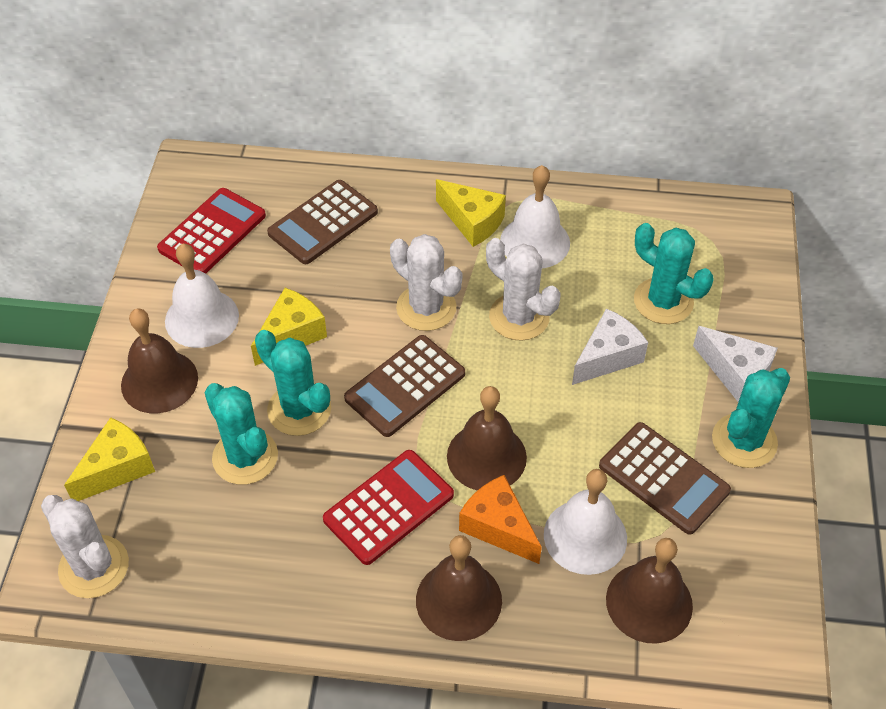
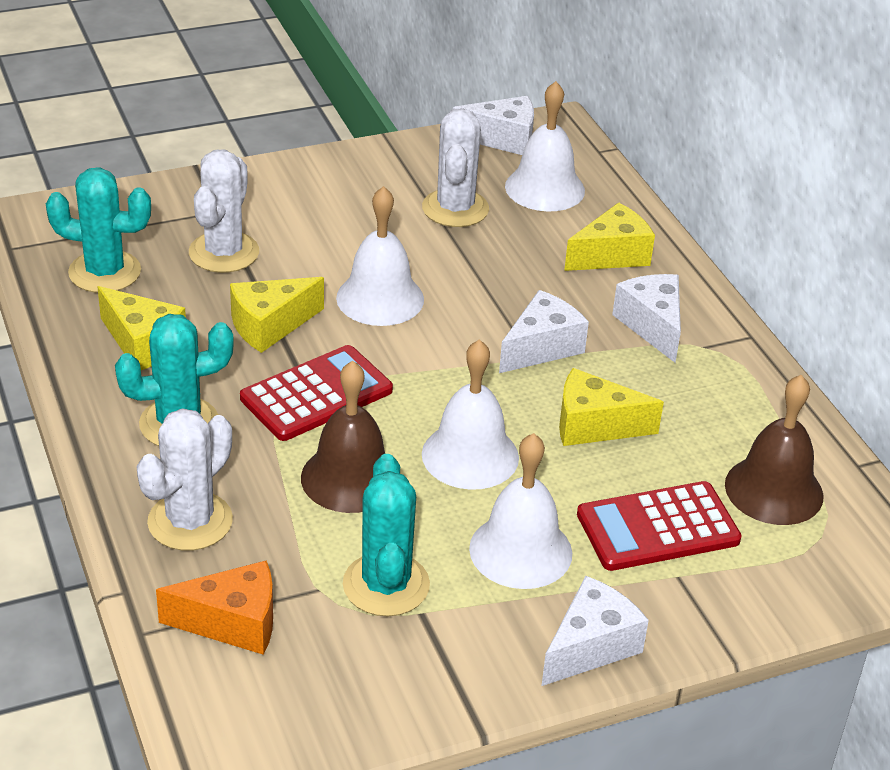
brown bell: [121,308,198,413] [416,535,502,641] [447,386,527,491] [606,538,693,644] = 4 -> [301,361,385,513] [725,375,824,525] = 2
brown calculator: [267,180,378,264] [344,335,465,437] [599,422,731,534] = 3 -> none = 0
turquoise cactus: [204,383,278,485] [255,330,331,436] [634,223,713,324] [712,368,790,468] = 4 -> [46,167,151,293] [115,314,234,446] [343,454,430,616] = 3
white bell: [165,243,239,348] [500,165,570,269] [544,469,627,575] = 3 -> [336,186,424,326] [422,339,519,490] [469,433,572,589] [505,81,585,212] = 4
white cheese: [572,309,648,385] [693,326,778,402] = 2 -> [453,96,534,155] [499,290,589,373] [542,576,649,686] [612,274,681,363] = 4
yellow cheese: [64,417,155,501] [251,288,327,366] [436,179,506,247] = 3 -> [97,286,186,370] [230,277,324,353] [559,368,664,446] [564,202,655,271] = 4

